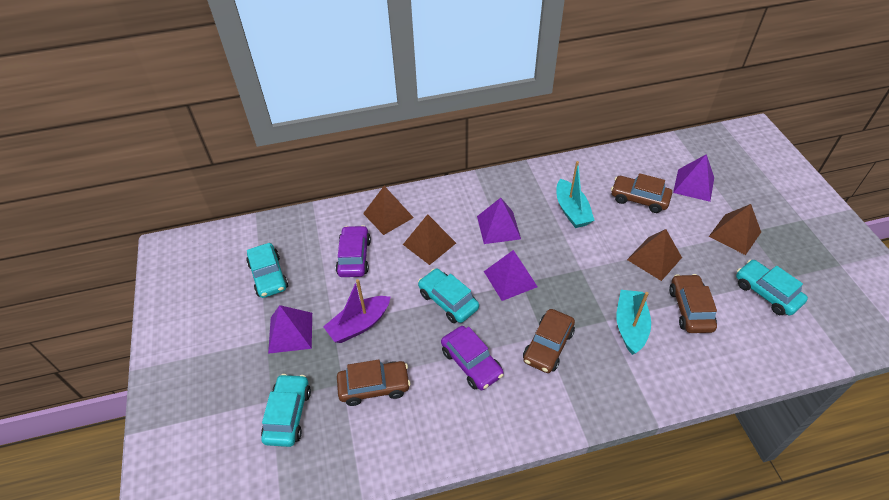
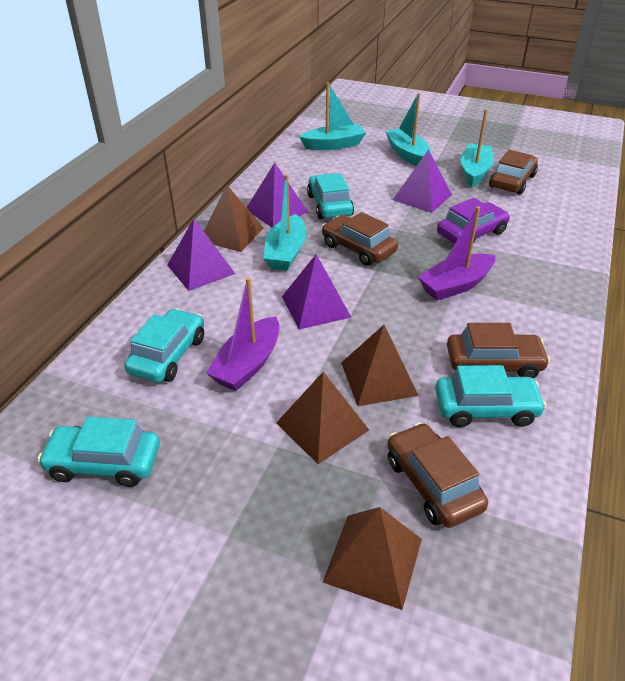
purple boat: [323,279,390,343] = 1 -> [206,277,279,391] [418,206,495,300] = 2
purple car: [336,225,371,277] [441,326,504,390] = 2 -> [437,198,510,244] = 1
turquoise boat: [556,161,595,228] [616,290,651,355] = 2 -> [263,174,307,271] [299,82,366,150] [385,93,431,166] [460,109,494,187] = 4

